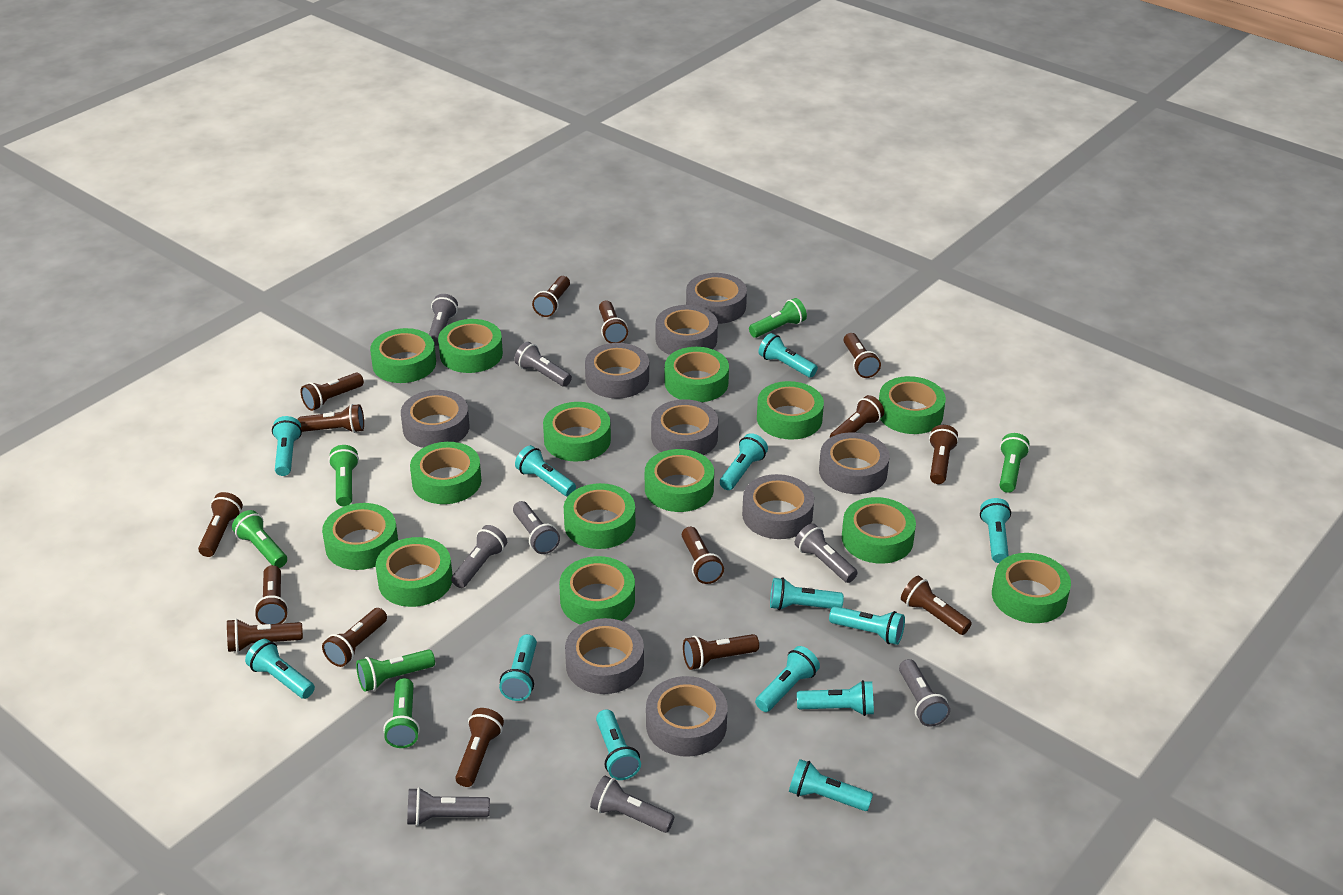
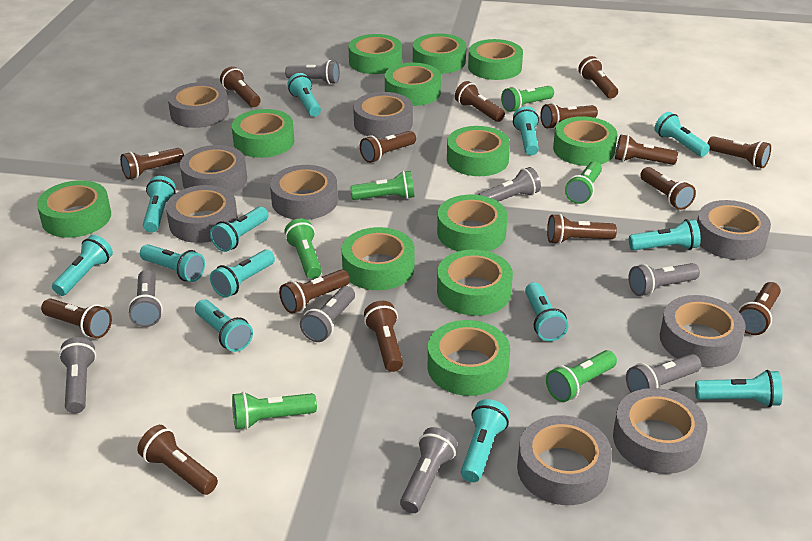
green tape: [322,503,398,570] [370,328,436,383] [376,537,452,607] [410,442,482,504] [438,319,503,373] [543,402,611,462] [559,556,635,625] [564,483,635,549] [645,449,714,512] [665,347,729,402] [757,381,824,440] [842,497,916,564] [879,376,946,434] [992,553,1071,623] = 14 -> [37,180,111,238] [232,109,294,158] [342,227,415,290] [348,34,402,74] [385,63,441,106] [413,33,466,74] [428,320,510,396] [437,195,507,251] [437,249,513,316] [447,126,510,176] [468,39,523,80] [553,116,617,166] = 12

